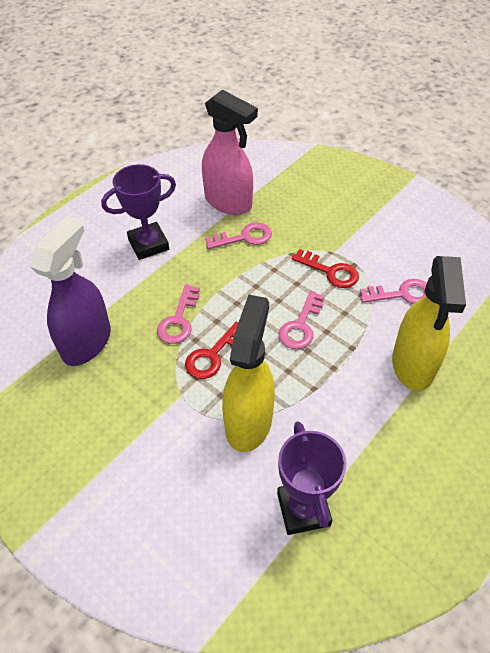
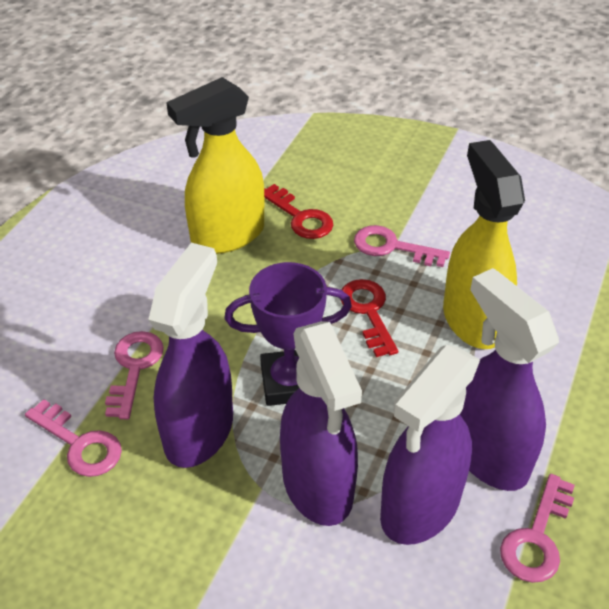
pink spray bottle: [202,90,258,215] = 1 -> none = 0
purple spray bottle: [30,216,111,366] = 1 -> [148,243,233,468] [280,321,362,526] [380,345,480,545] [460,268,559,491] = 4
purple trophy: [101,164,176,260] [277,421,346,535] = 2 -> [224,262,352,406] = 1

